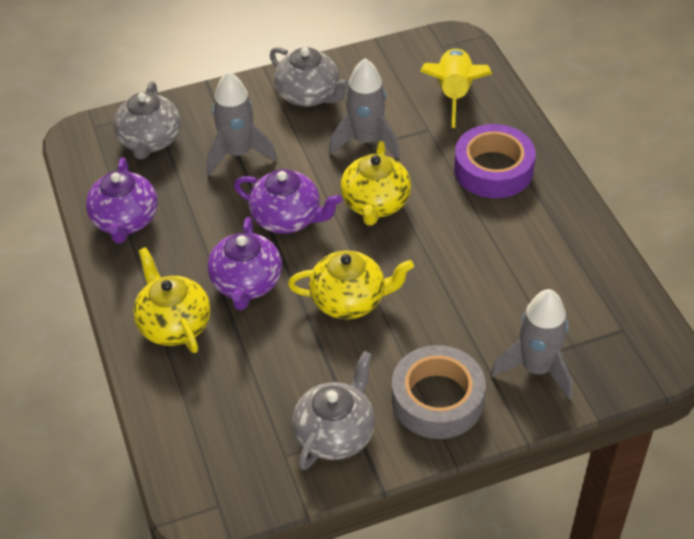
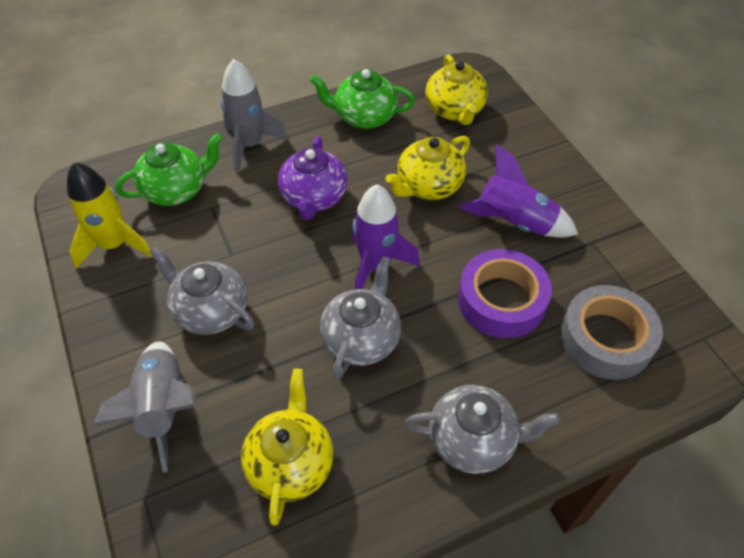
green teapot: none = 0 -> [115,133,222,206] [310,69,415,129] = 2
grey rocket: [207,71,277,175] [329,58,400,158] [491,289,573,400] = 3 -> [93,341,196,473] [221,59,288,172] = 2
purple rocket: none = 0 -> [351,185,420,289] [458,144,578,238] = 2
purple teapot: [86,158,158,244] [208,217,282,310] [234,169,342,234] = 3 -> [278,136,348,220] = 1

